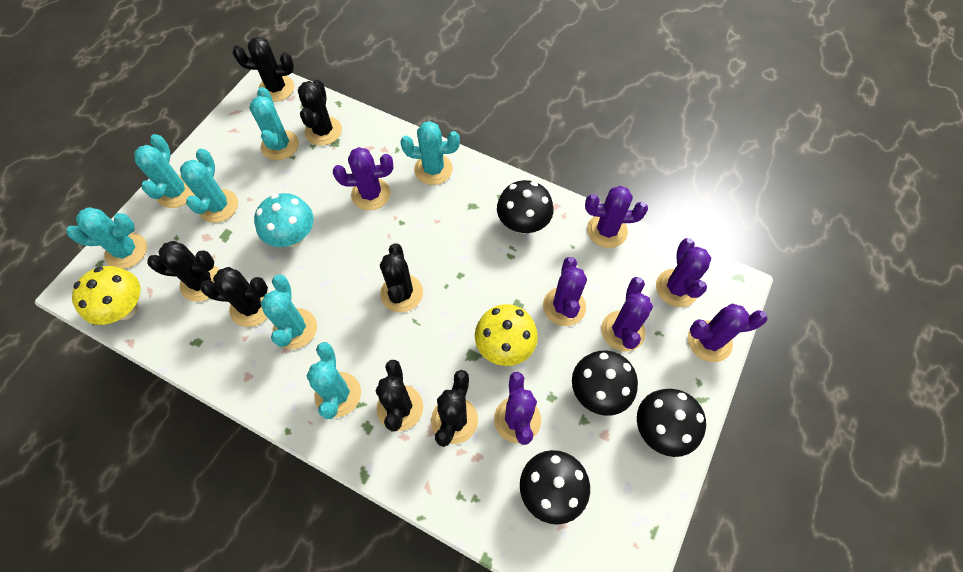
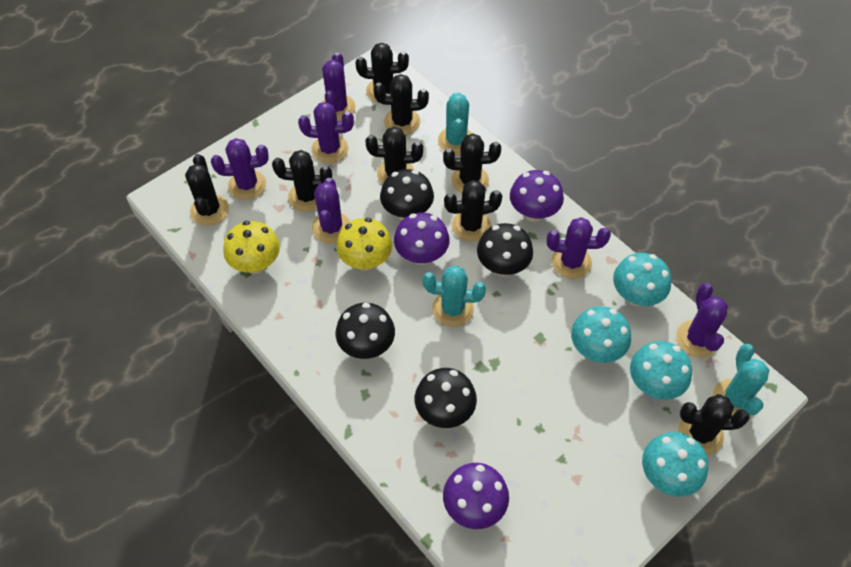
black cactus: [147,241,220,302] [200,267,269,327] [233,37,294,102] [298,79,342,145] [376,360,423,432] [380,244,423,312] [431,370,478,447] = 7 -> [185,154,229,226] [272,150,332,212] [356,43,409,103] [366,127,423,184] [374,74,429,135] [443,133,501,193] [444,180,502,242] [678,394,750,455] = 8
purple cactus: [333,147,393,210] [494,372,541,445] [543,257,587,326] [585,186,648,248] [601,277,653,351] [656,238,711,307] [688,303,768,362] = 7 -> [211,138,269,200] [298,102,354,163] [312,178,350,244] [321,52,356,121] [547,217,611,279] [676,283,728,358] = 6
purple mushroom: none = 0 -> [394,213,450,265] [443,463,509,529] [510,170,564,222] = 3
turquoise cactus: [67,207,147,269] [134,134,194,208] [180,149,238,223] [249,87,299,160] [260,275,317,349] [307,342,361,419] [401,121,460,185] = 7 -> [423,265,486,327] [438,92,472,155] [713,344,769,417] = 3
turquoise mushroom: [254,193,314,247] = 1 -> [571,306,631,363] [613,253,671,306] [630,341,692,400] [642,432,708,497] = 4

